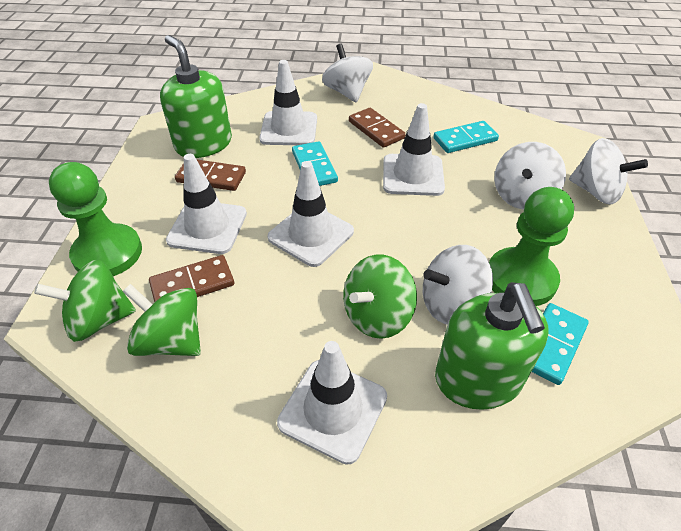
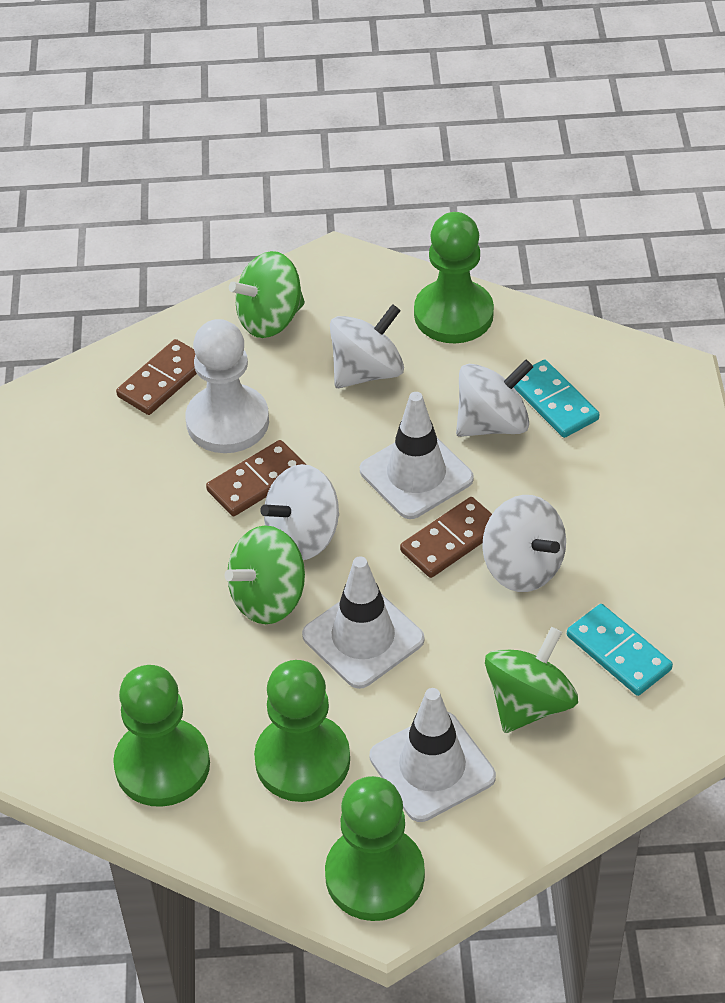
green pawn: [49,162,142,276] [489,187,574,306] = 2 -> [113,665,210,807] [254,660,350,802] [325,776,425,921] [414,212,494,343] = 4
green soap dispenser: [160,35,232,158] [435,282,549,410] = 2 -> none = 0
turquoise domino: [292,141,338,186] [433,121,499,153] [532,303,589,385] = 3 -> [514,360,599,438] [567,604,673,696] = 2
white pawn: none = 0 -> [185,319,269,453] = 1
white traffic cone: [166,154,247,254] [259,60,317,145] [267,161,354,267] [277,341,387,465] [383,103,445,196] = 5 -> [302,556,425,689] [360,392,474,519] [370,688,496,822] = 3

